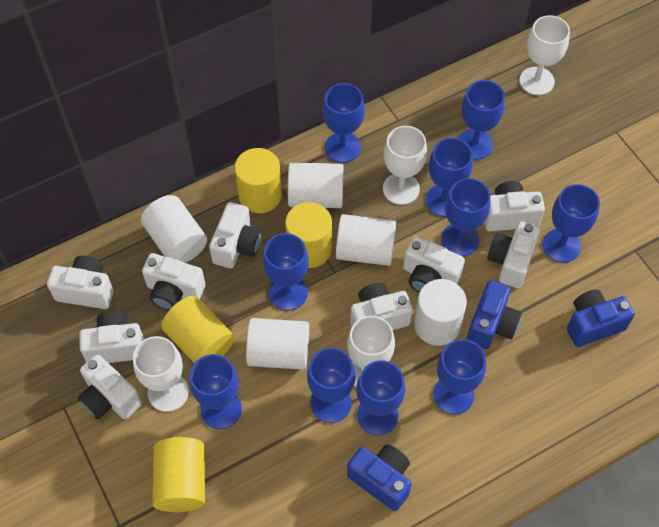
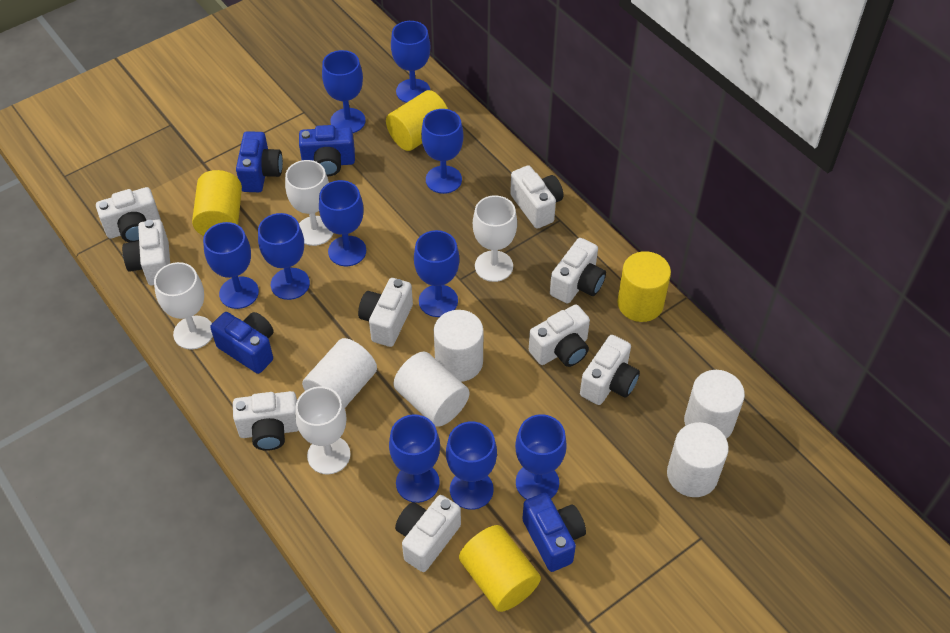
blue camera: [347,444,412,511] [467,280,522,349] [567,289,635,347] = 3 -> [210,312,274,374] [236,131,283,192] [299,125,355,176] [522,493,586,572] = 4

